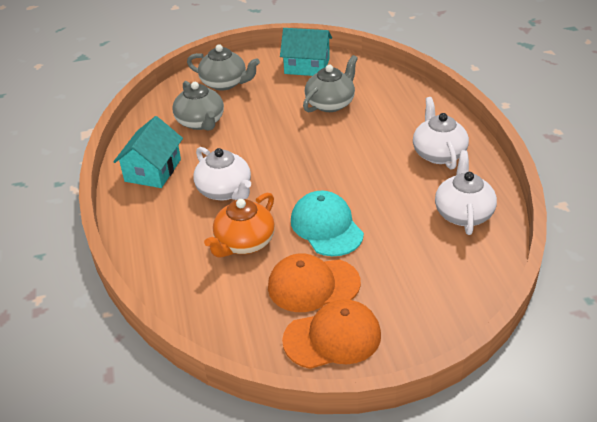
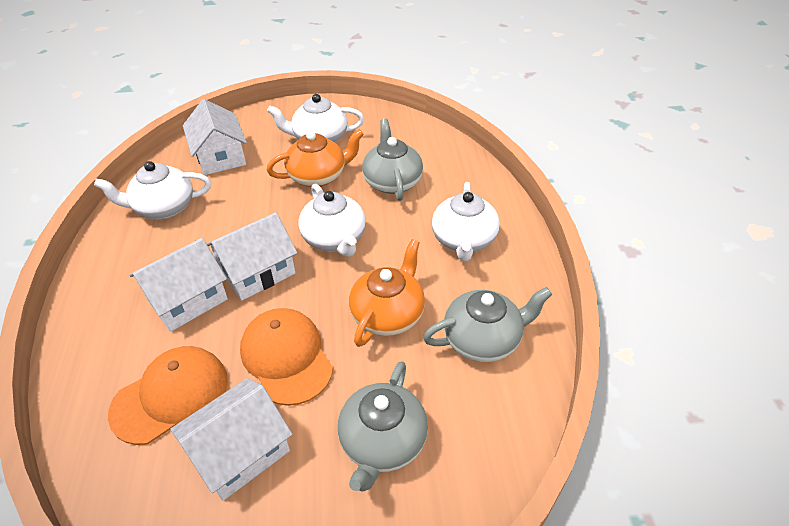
orange teapot: [204,192,275,258] = 1 -> [267,129,364,187] [349,239,425,347] = 2
turquoise cap: [291,191,364,256] = 1 -> none = 0
turquoise house: [113,116,183,188] [280,28,332,76] = 2 -> none = 0
white house: none = 0 -> [130,238,228,332] [170,378,292,501] [183,99,247,175] [207,213,297,301] = 4
white teapot: [193,147,251,200] [413,97,469,169] [435,150,497,235] = 3 -> [94,161,211,219] [267,94,364,142] [299,184,366,257] [432,182,500,261] = 4

